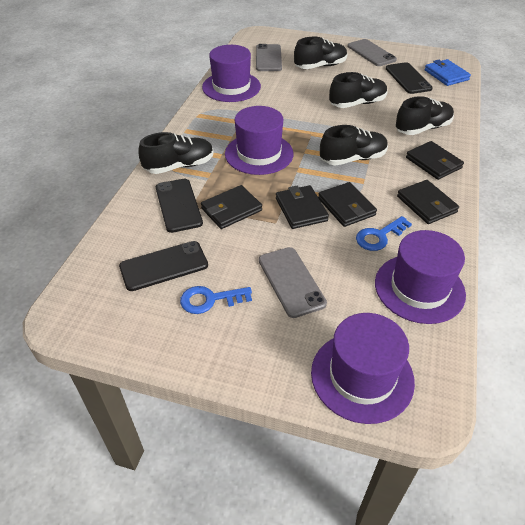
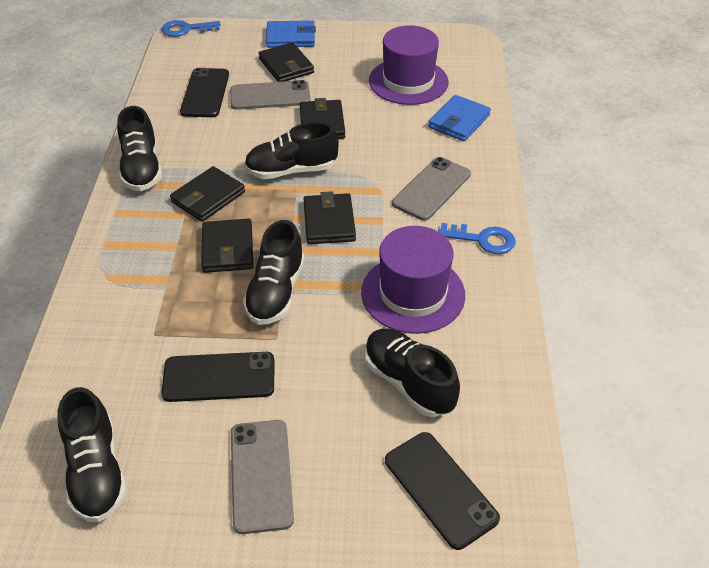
blue wallet: [425,59,471,86] = 1 -> [266,20,316,48] [428,95,491,141] = 2
purple hat: [202,45,261,102] [225,106,294,175] [311,313,415,424] [375,230,466,324] = 4 -> [361,226,465,334] [369,25,449,105] = 2

